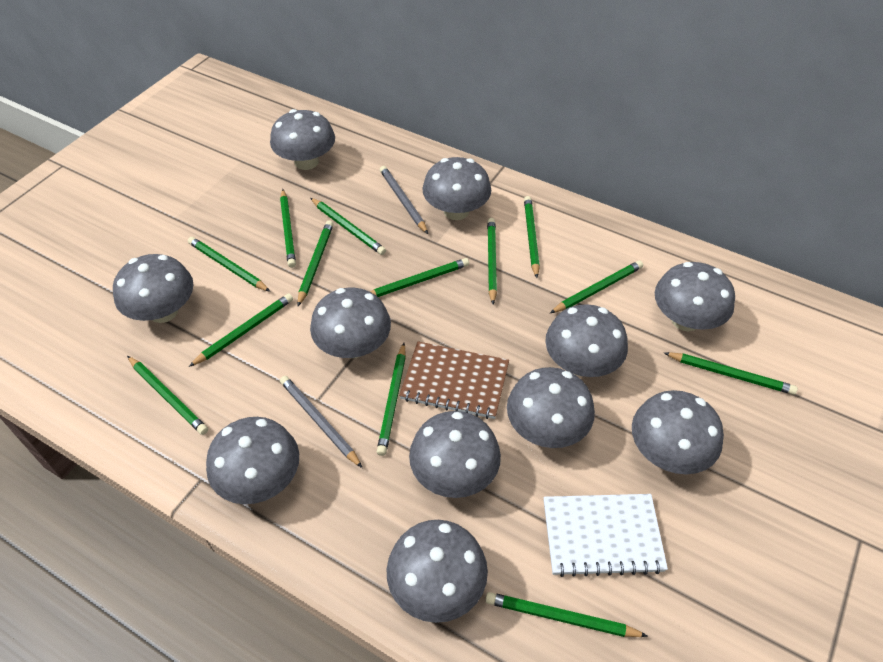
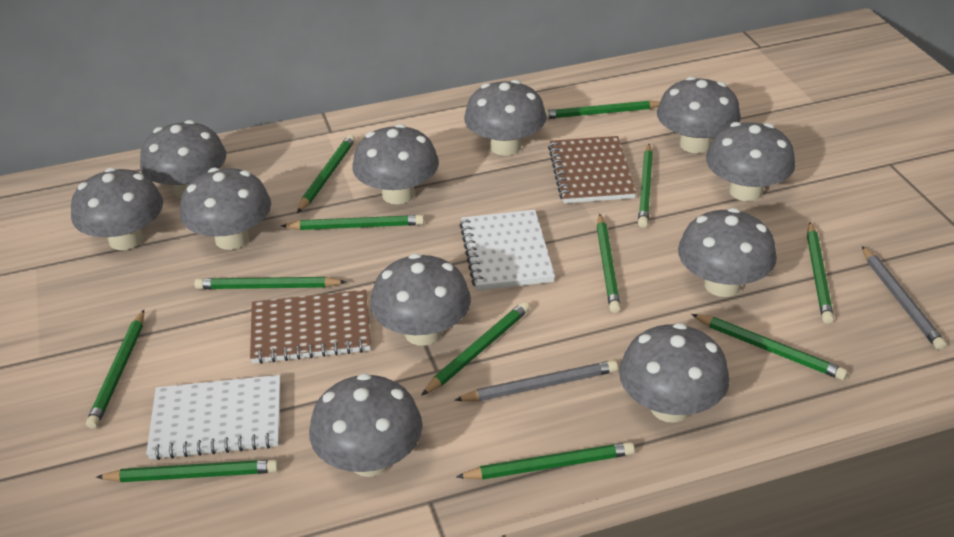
brown notebook: [399,341,509,419] = 1 -> [250,290,371,364] [548,136,636,203] = 2
green pencil: [127,356,208,435] [188,237,271,292] [189,294,293,367] [280,189,296,268] [297,220,333,306] [310,198,386,255] [370,258,469,297] [377,343,406,456] [485,592,648,637] [487,218,497,304] [524,196,540,278] [550,261,643,313] [664,352,798,395] = 13 -> [86,310,144,429] [96,460,279,482] [194,277,346,289] [281,215,424,230] [297,134,355,213] [421,302,530,396] [456,442,635,480] [545,100,660,119] [597,214,621,313] [638,144,653,228] [692,314,848,380] [807,222,834,324] = 12
white notebook: [543,494,668,577] = 1 -> [146,375,281,460] [459,209,555,291] = 2

